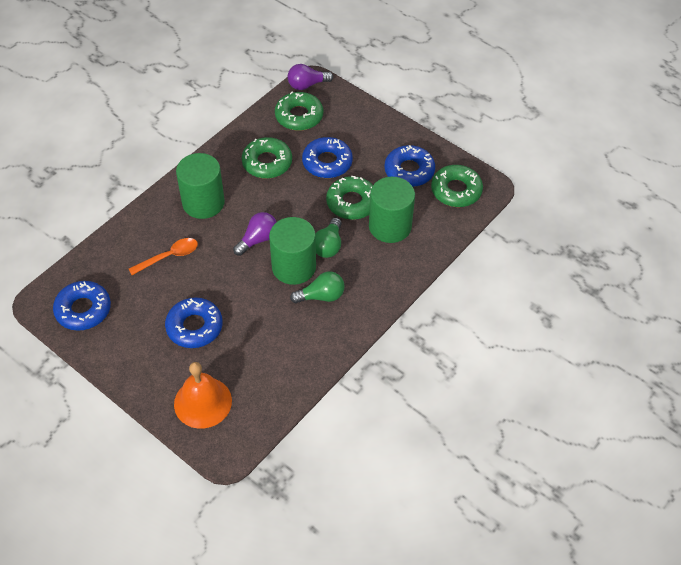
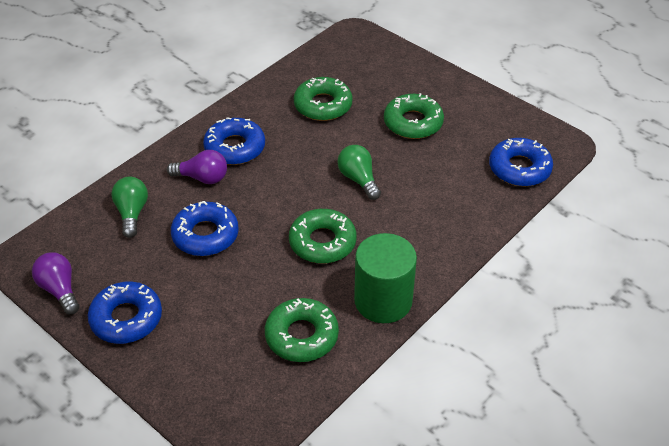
green cylinder: [176,153,225,219] [269,217,316,285] [369,177,415,243] = 3 -> [354,233,417,323] = 1
orange bell: [174,362,232,429] = 1 -> none = 0
orange spoon: [129,238,198,275] = 1 -> none = 0

